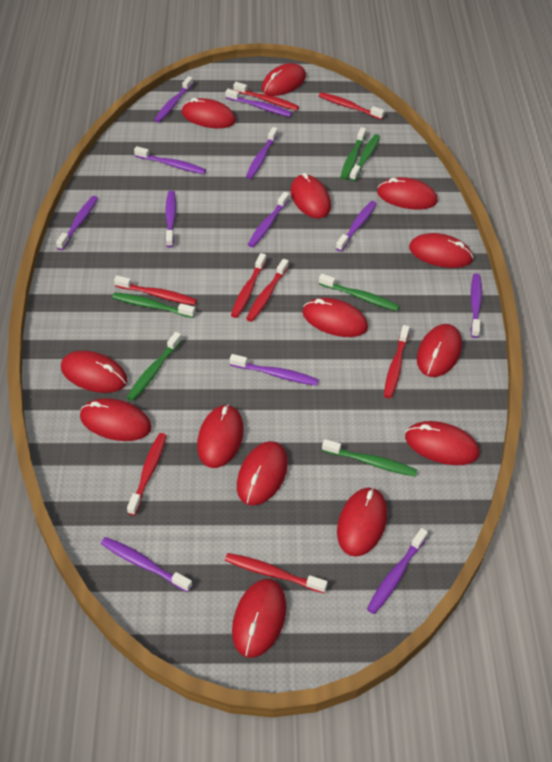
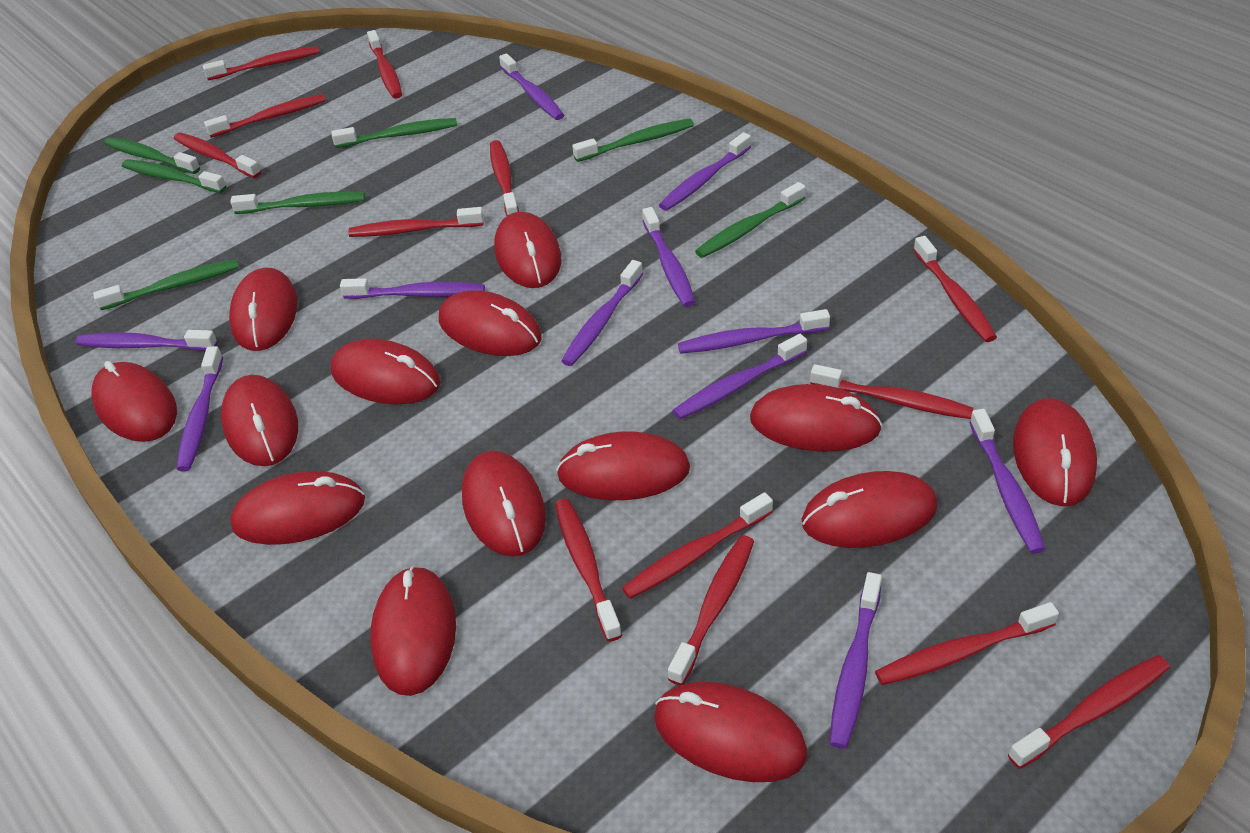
green toothbrush: [112,292,195,318] [127,332,182,401] [319,274,399,311] [322,439,417,477] [340,127,366,180] [349,134,380,181] = 6 -> [93,259,239,310] [104,137,200,174] [122,159,226,193] [230,192,365,214] [331,118,457,148] [572,119,694,162] [695,182,806,258] = 7
purple toothbrush: [56,196,98,250] [101,537,192,592] [134,146,206,174] [154,76,193,123] [166,191,176,248] [226,89,292,117] [230,354,319,386] [246,127,278,179] [248,192,289,248] [336,201,377,252] [367,528,428,614] [471,273,482,338] = 12 -> [76,330,217,351] [177,346,223,472] [340,278,485,299] [499,53,564,120] [561,260,643,366] [642,207,695,307] [659,132,751,211] [673,334,807,419] [678,309,830,354] [829,572,882,749] [969,409,1046,554] = 11
red toothbrush: [114,275,197,305] [127,433,167,516] [225,553,327,593] [231,253,266,318] [234,82,299,111] [246,259,289,322] [319,92,385,120] [384,325,410,398] = 8 -> [174,133,261,178] [203,46,319,80] [204,94,326,138] [349,207,484,237] [367,30,402,98] [490,140,519,216] [555,499,622,642] [622,492,773,599] [668,535,754,685] [810,364,973,419] [875,602,1059,685] [914,236,997,342] [1008,655,1170,769] = 13

